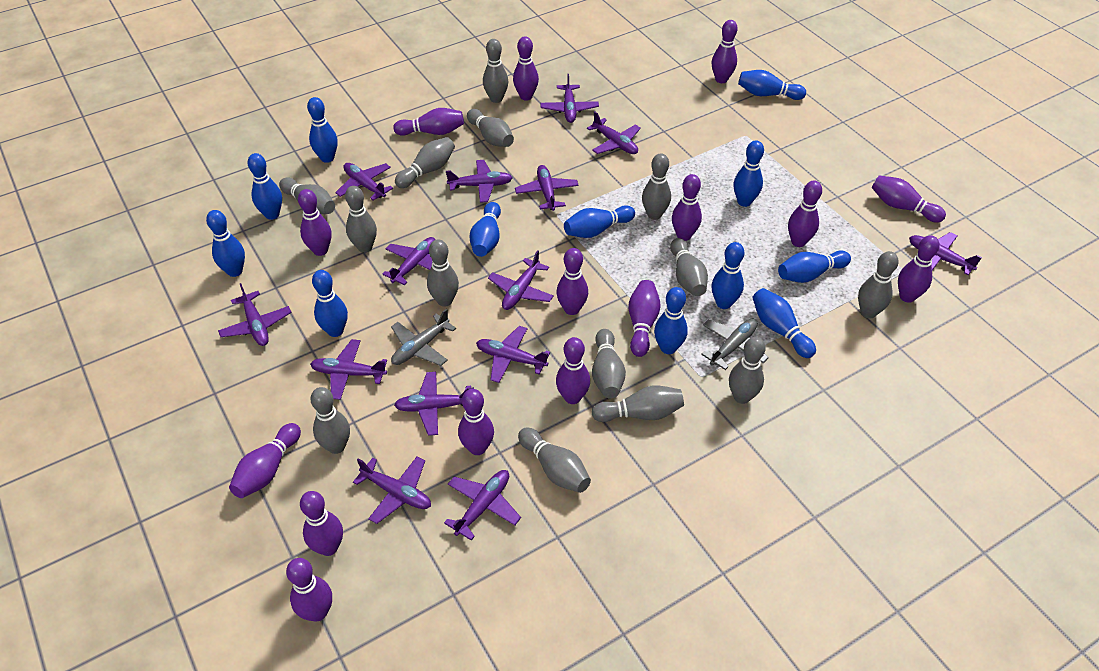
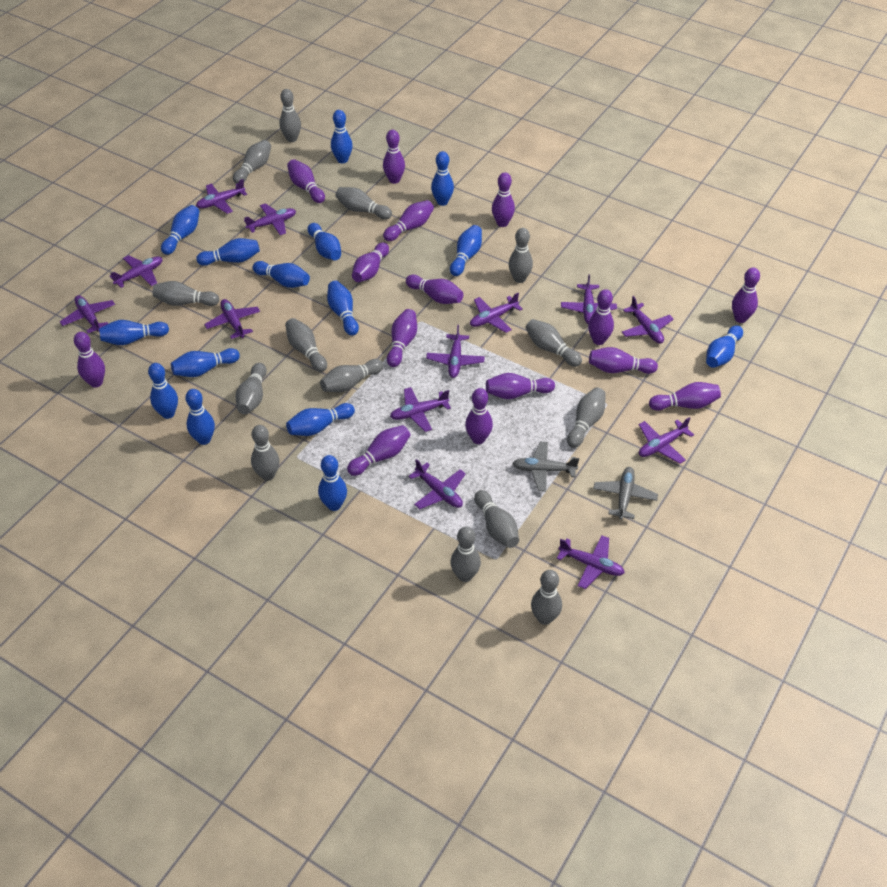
blue bowling pin: [206,210,245,277] [247,153,282,220] [307,97,338,163] [312,270,348,337] [470,202,501,257] [564,205,635,238] [654,287,688,354] [711,242,744,309] [734,140,764,207] [738,70,806,100] [752,288,816,358] [778,250,851,283] = 12 -> [99,320,169,345] [148,363,178,419] [161,205,199,255] [171,348,240,377] [185,389,215,445] [196,238,260,266] [253,261,310,288] [286,403,355,436] [307,223,341,260] [318,455,347,511] [327,281,359,336] [331,110,353,163] [431,151,454,206] [450,225,482,276] [706,326,743,368] = 15
purple plane: [218,283,292,346] [310,339,387,400] [335,163,393,200] [353,456,431,524] [383,237,436,285] [394,372,474,436] [444,470,521,541] [446,160,513,203] [476,326,550,383] [488,250,554,310] [515,165,579,211] [540,74,599,123] [587,111,641,154] [909,232,982,275] = 14 -> [60,295,115,334] [110,255,162,288] [196,179,247,214] [204,299,260,339] [244,203,296,235] [390,387,451,432] [409,459,466,509] [426,325,485,378] [470,293,523,333] [557,535,625,589] [561,275,617,324] [622,296,674,344] [639,417,694,464] = 13

